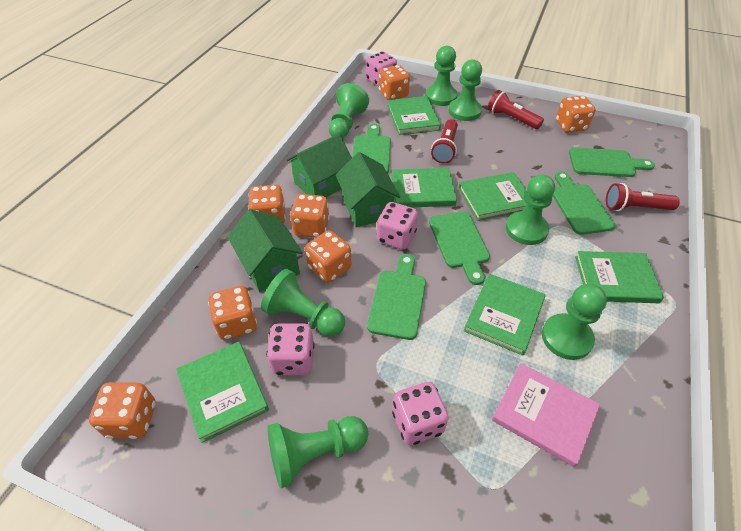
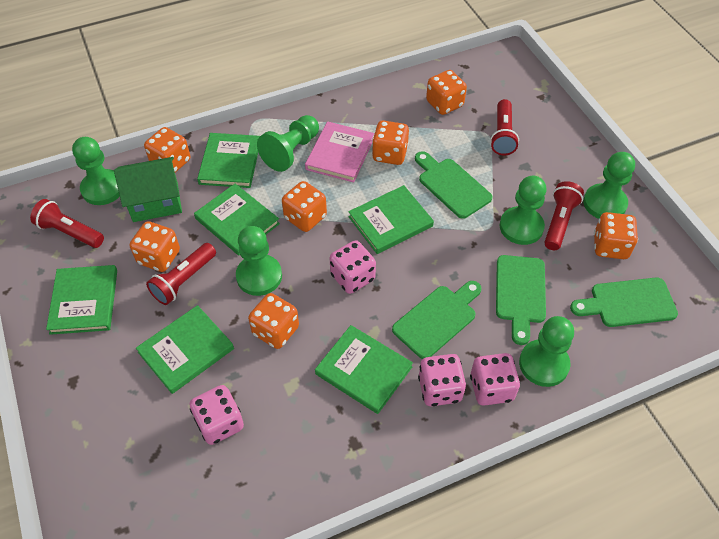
green cutting board: [352,124,391,173] [367,254,426,340] [429,211,490,285] [552,171,616,235] [569,148,655,177] = 5 -> [392,281,482,359] [415,151,492,219] [496,255,546,345] [570,278,678,327] = 4
green house: [227,209,303,292] [286,134,352,197] [336,152,400,227] = 3 -> [114,157,182,222] = 1
green pawn: [261,269,345,337] [267,416,368,488] [329,83,369,139] [425,46,458,106] [449,59,482,121] [506,174,555,245] [542,284,607,360] = 7 -> [72,137,120,205] [236,226,282,296] [257,115,319,172] [500,176,547,245] [519,316,574,387] [583,152,635,219] = 6
red flashlight: [431,119,458,164] [487,90,544,129] [606,183,680,211] = 3 -> [30,199,104,248] [146,243,216,305] [490,99,519,155] [544,181,584,250] = 4

